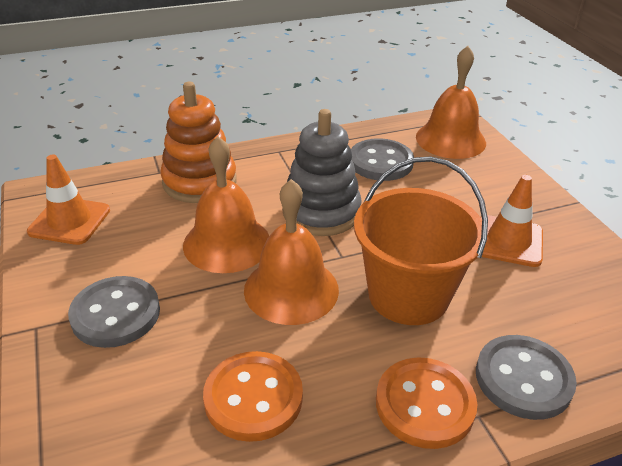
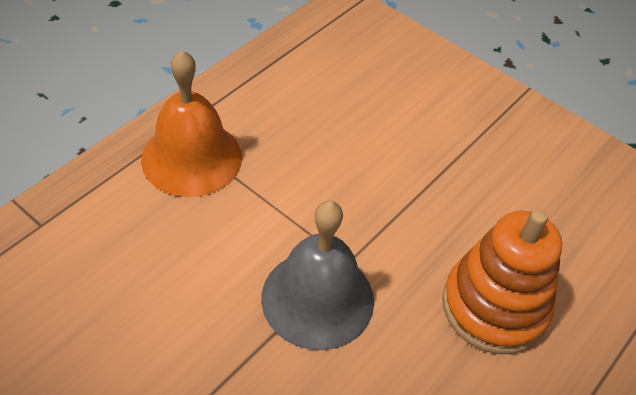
grey bell: none = 0 -> [261,201,374,350] = 1
grey button: [68,276,160,348] [351,138,414,181] [476,335,577,420] = 3 -> none = 0
grey stacking toy: [282,109,362,236] = 1 -> none = 0
orange bell: [183,136,269,273] [244,179,339,325] [416,46,486,159] = 3 -> [141,50,242,197] = 1
orange bucket: [354,156,488,325] = 1 -> none = 0
orange button: [203,351,303,442] [376,357,477,449] = 2 -> none = 0
orange traffic cone: [27,155,110,245] [480,175,543,267] = 2 -> none = 0

